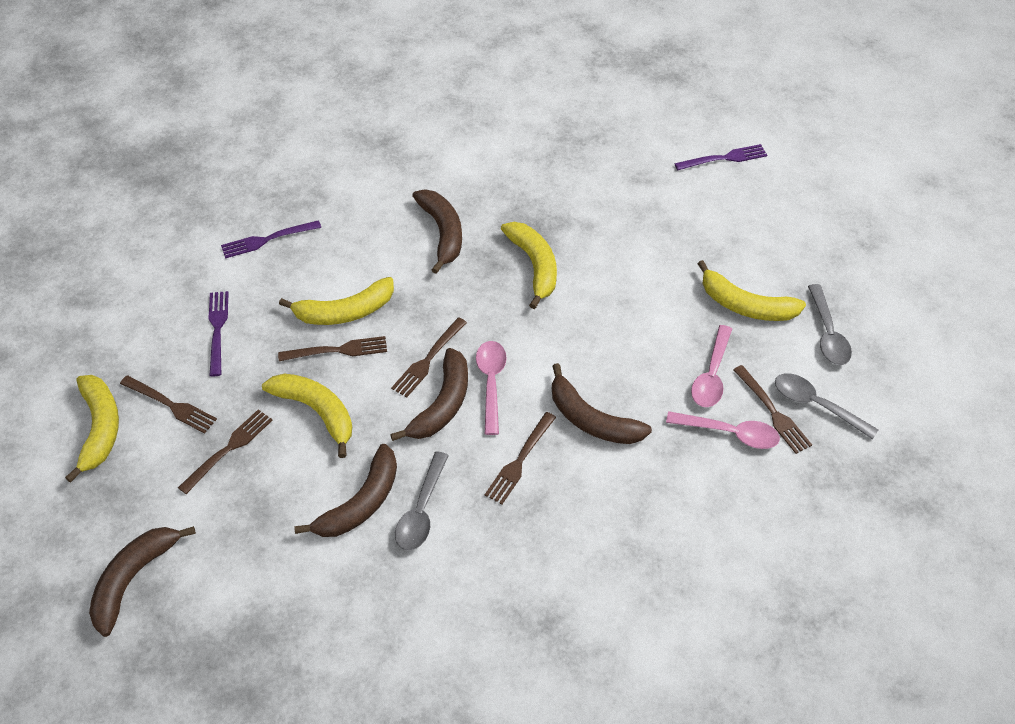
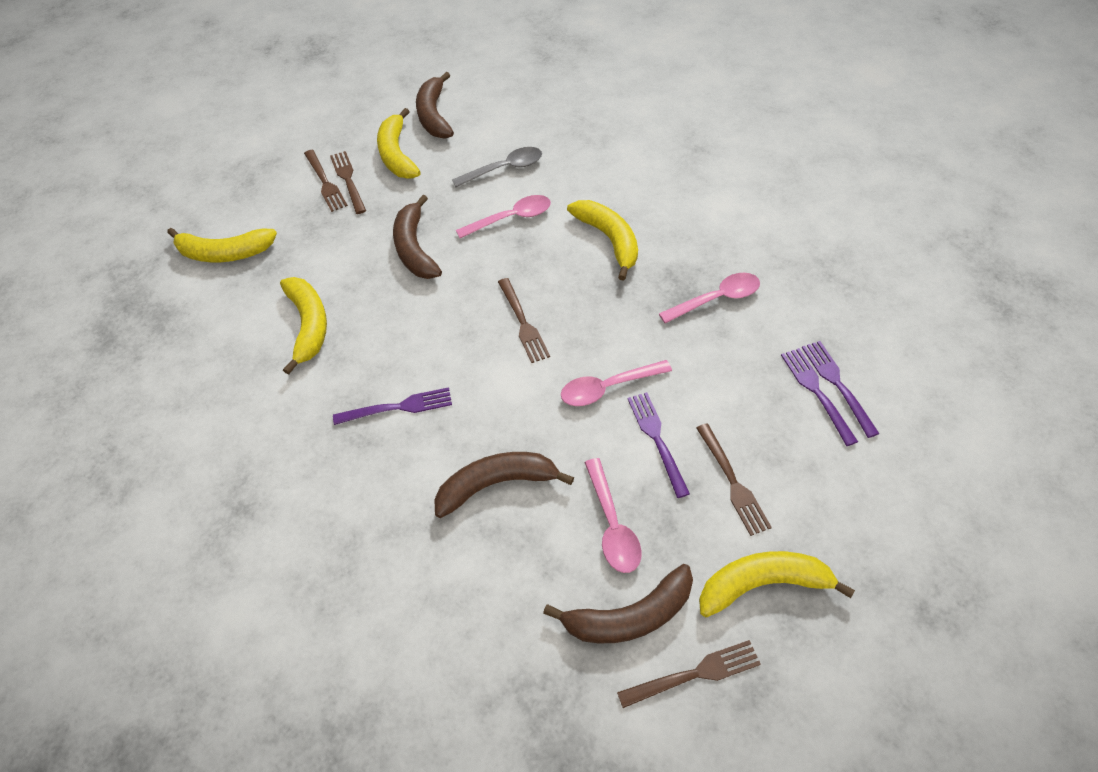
brown banana: [89,526,196,637] [294,444,397,537] [390,348,468,441] [412,189,462,274] [552,363,652,444] = 5 -> [393,195,442,279] [416,72,454,139] [434,452,574,518] [543,564,693,643] = 4
brown fork: [120,375,217,434] [178,409,273,494] [278,336,387,361] [391,317,467,398] [485,412,556,504] [733,365,812,454] = 6 -> [304,150,348,212] [330,151,366,214] [498,278,550,363] [617,640,761,708] [696,423,772,536] = 5
grey spoon: [395,451,449,550] [775,373,878,439] [808,284,852,365] = 3 -> [452,147,542,187] = 1
pink spoon: [476,341,507,435] [666,411,780,449] [691,325,732,407] = 3 -> [456,195,551,238] [561,360,672,406] [584,458,642,573] [659,273,760,324] = 4
purple fork: [208,291,229,376] [221,220,321,259] [674,144,767,170] = 3 -> [333,387,452,425] [627,392,690,498] [781,348,858,446] [802,341,880,438] = 4

